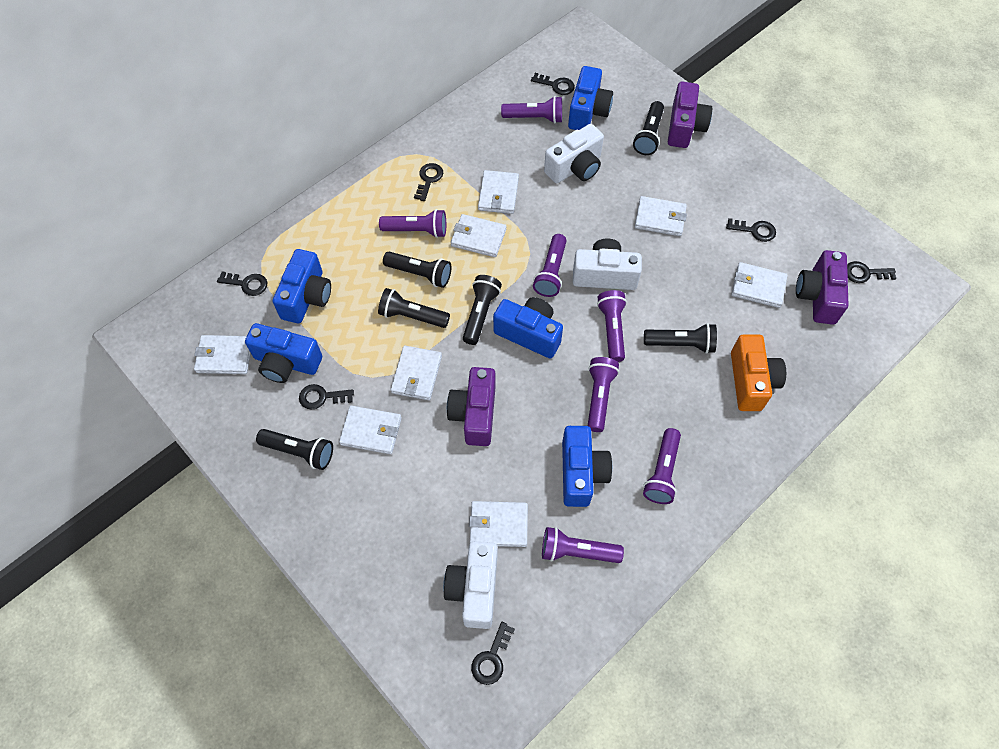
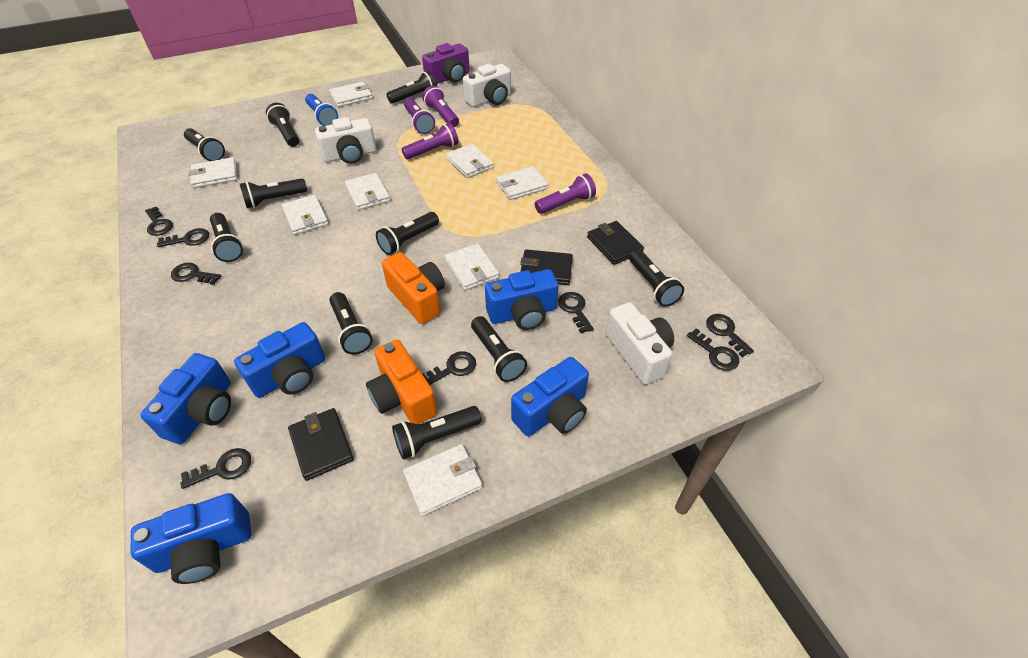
black flashlight: [256,429,333,470] [378,288,450,328] [383,252,452,288] [463,275,502,345] [633,101,664,155] [644,323,717,354] = 6 -> [184,128,225,161] [210,213,243,262] [240,179,307,208] [266,103,299,147] [329,292,373,355] [376,212,439,255] [386,71,437,104] [392,406,482,459] [471,316,527,382] [629,249,684,307] = 10
black key: [217,272,267,296] [299,384,354,409] [414,163,443,201] [471,622,515,685] [531,73,575,95] [726,218,776,242] [847,261,896,283] = 7 -> [145,206,173,236] [157,228,209,247] [171,263,221,285] [180,448,251,489] [423,351,476,385] [558,292,594,333] [687,328,739,371] [706,314,754,357] = 8
black wallet: none = 0 -> [288,408,354,481] [520,250,573,285] [587,221,644,265] = 3
blue flashlight: none = 0 -> [305,94,338,126] = 1
orange camera: [731,334,786,411] = 1 -> [366,339,437,425] [382,252,445,324] = 2
purple camera: [447,367,496,446] [668,82,712,148] [796,250,849,325] = 3 -> [422,43,469,84] = 1
purple flashlight: [379,209,446,238] [501,96,562,123] [533,234,567,297] [542,527,624,563] [588,357,619,432] [597,290,627,362] [643,428,681,504] = 7 -> [402,123,459,159] [404,98,435,134] [422,85,459,127] [535,173,596,214] = 4

